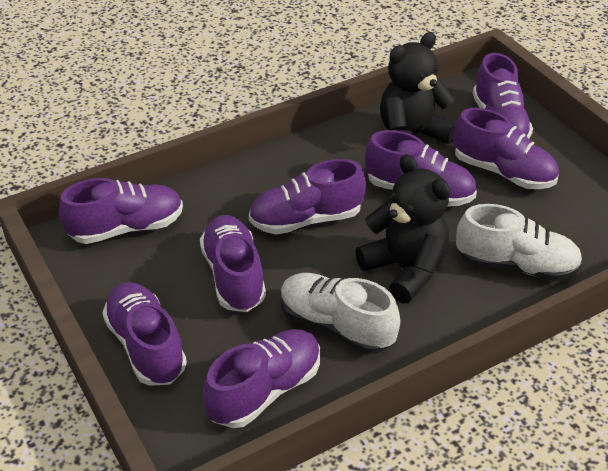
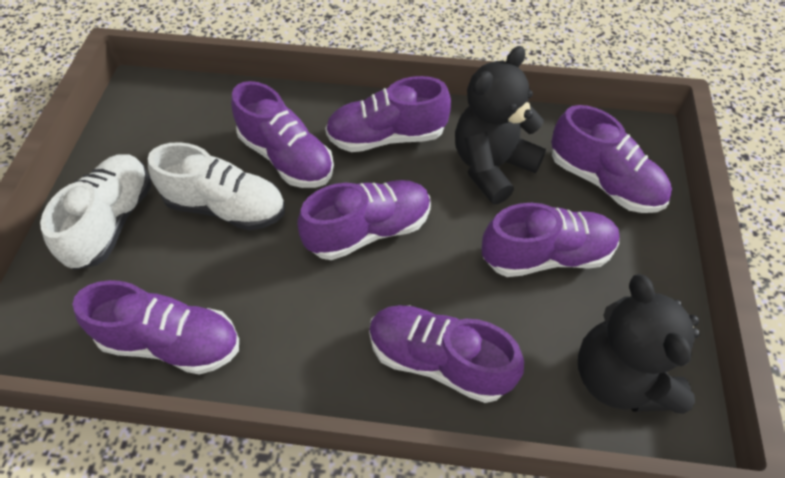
purple shoe: [59,178,183,244] [102,282,187,386] [200,215,266,312] [203,329,320,428] [249,159,366,235] [365,130,477,207] [453,108,559,189] [473,53,533,138] = 8 -> [72,280,239,375] [231,81,334,188] [297,180,431,260] [325,76,451,152] [369,305,524,403] [482,203,620,277] [551,105,672,213] = 7

